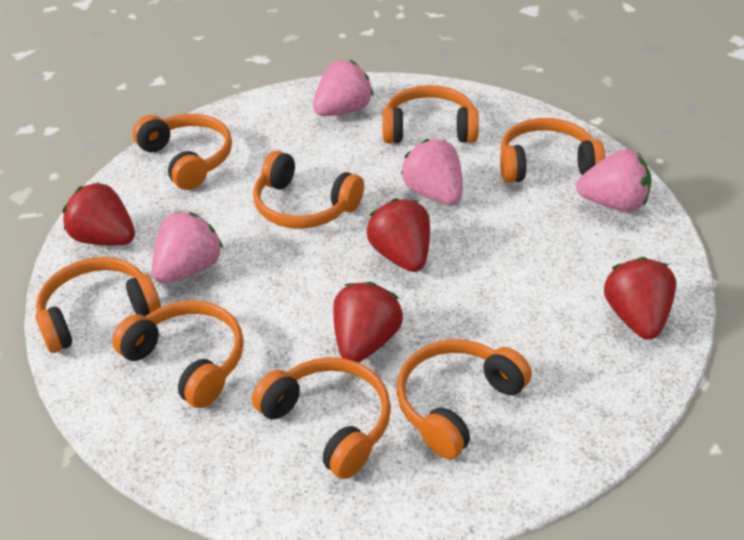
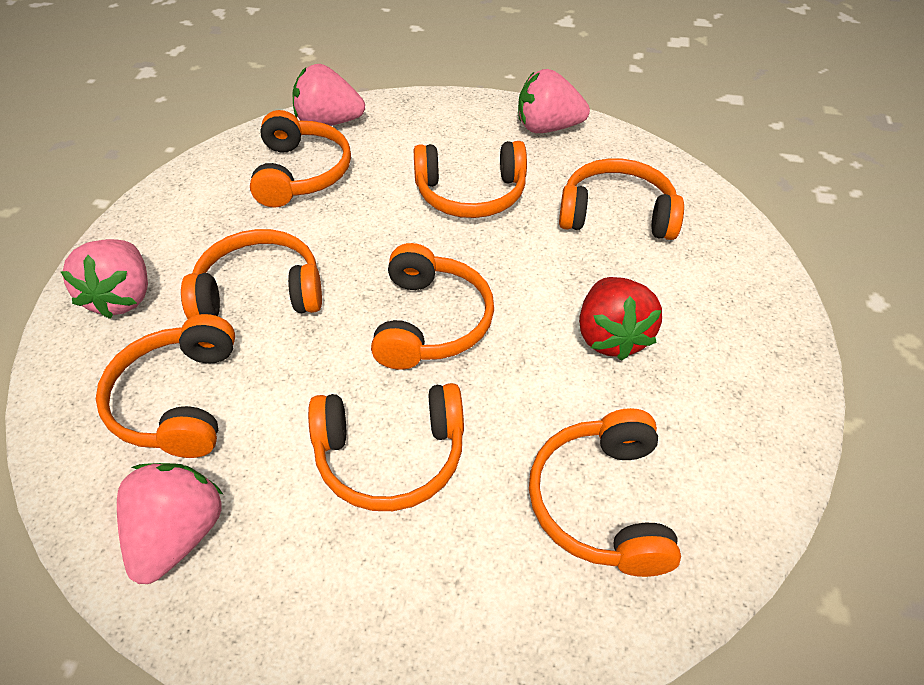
red strawberry: [63,182,135,245] [333,282,403,363] [367,198,430,272] [604,257,676,339] = 4 -> [579,277,662,361] = 1

